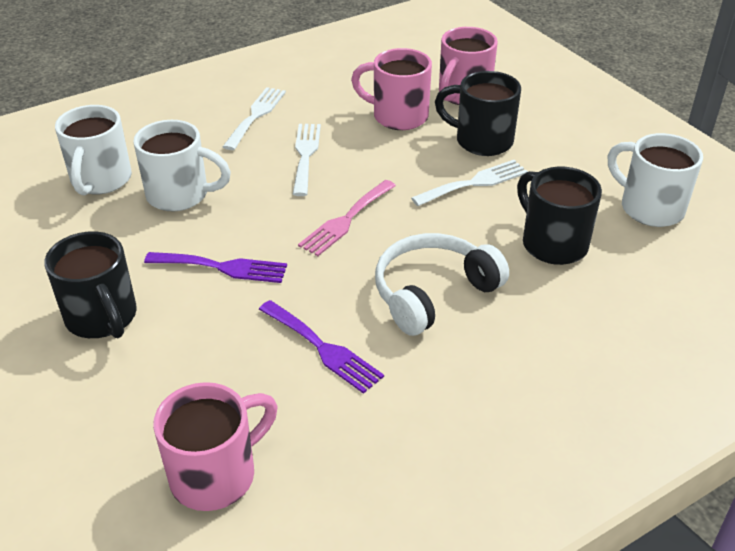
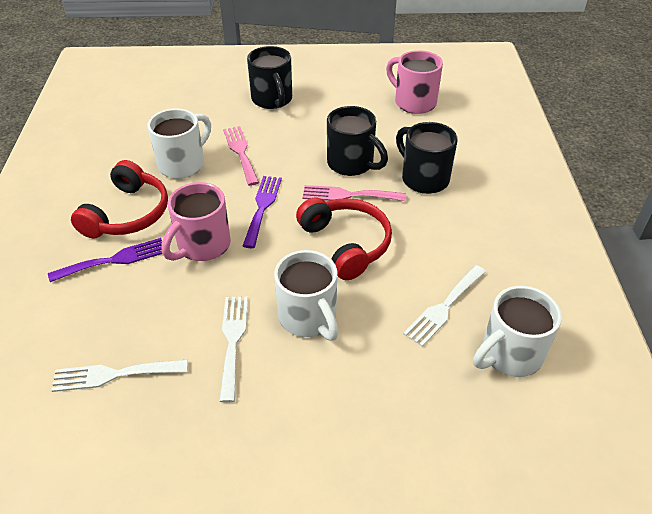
pink fork: [298,180,396,256] = 1 -> [223,126,259,186] [302,185,406,201] = 2
pink mug: [153,382,277,511] [351,48,432,130] [439,27,498,105] = 3 -> [161,182,231,261] [386,50,443,114] = 2
red headphones: none = 0 -> [71,160,168,239] [296,198,392,280] = 2
white headphones: [375,233,509,336] = 1 -> none = 0

